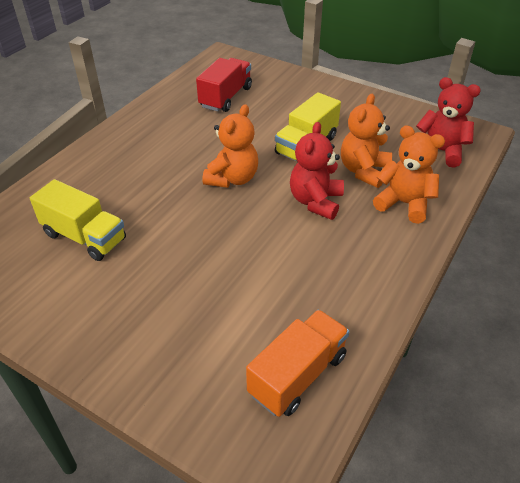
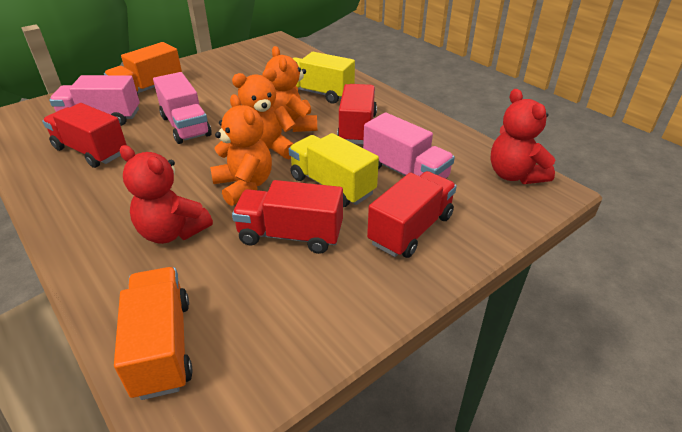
orange truck: [246,310,349,417] = 1 -> [104,42,182,95] [114,267,193,400] = 2
pink truck: none = 0 -> [49,75,140,126] [153,72,212,144] [363,112,455,179] = 3
red truck: [196,58,252,112] = 1 -> [42,103,127,168] [232,180,343,254] [337,84,377,144] [367,171,457,258] = 4

